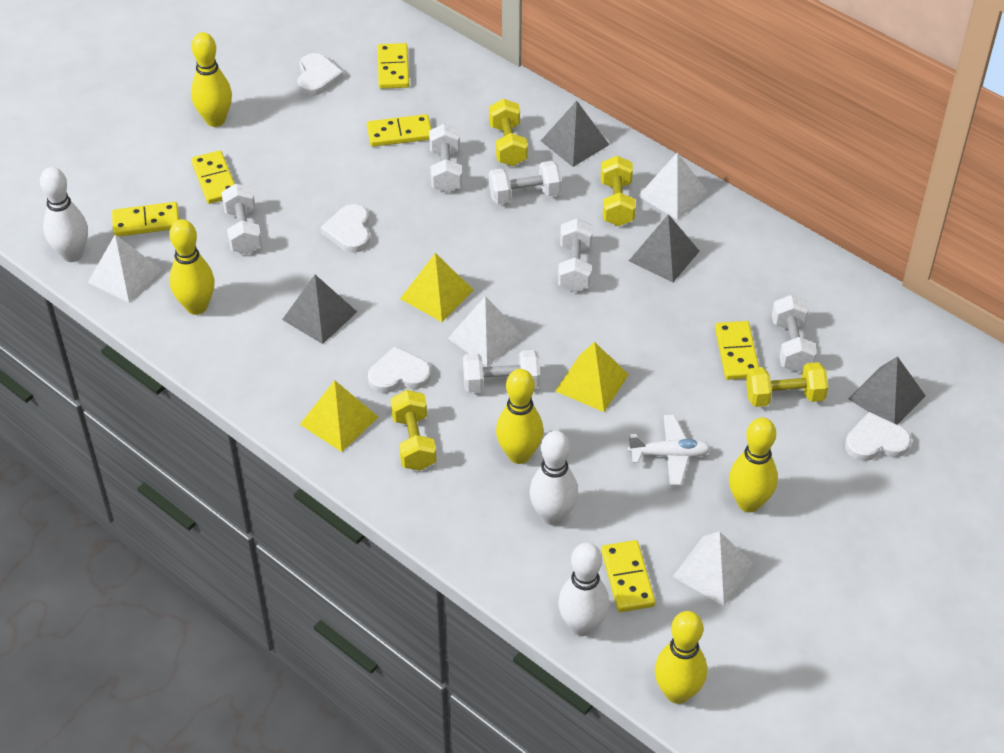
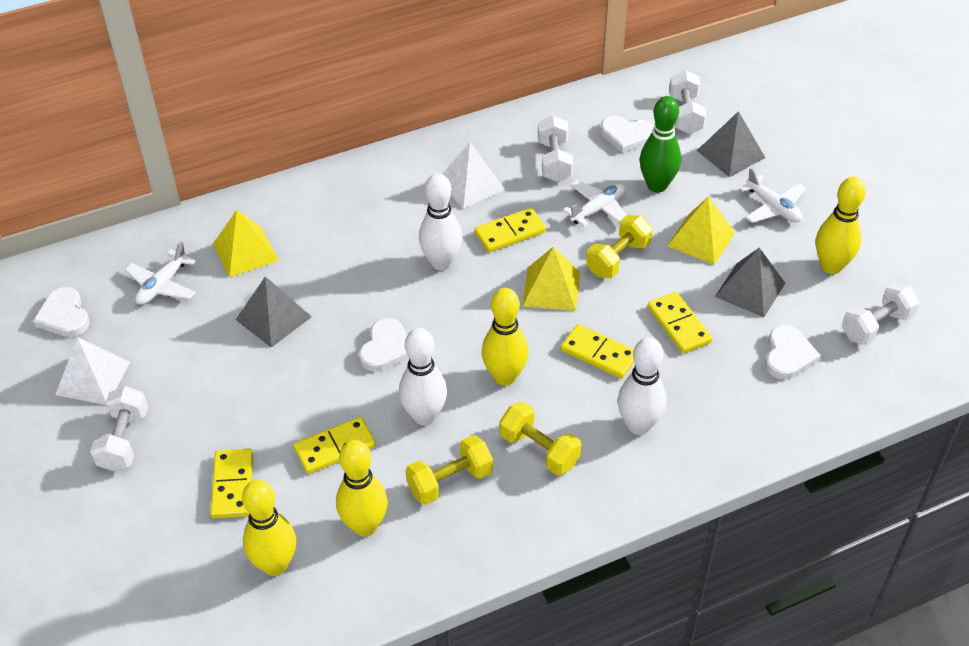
green bowling pin: none = 0 -> [639,96,681,192] = 1
grey pyramid: [282,275,357,344] [541,101,610,167] [629,214,700,282] [848,356,926,425] = 4 -> [236,276,312,348] [697,111,765,177] [715,248,785,317] = 3
white dumbbell: [221,184,262,254] [429,124,462,193] [463,350,540,393] [489,161,562,204] [558,219,593,292] [772,295,817,372] = 6 -> [90,386,148,471] [538,116,573,182] [669,70,707,134] [842,283,919,345] = 4
white plane: [628,415,711,485] = 1 -> [125,241,196,305] [563,180,626,227] [739,168,806,223] = 3
white pyramid: [88,235,162,303] [448,296,523,366] [638,152,708,220] [672,532,754,606] = 4 -> [55,337,130,405] [443,142,505,209] = 2
yellow bowling pin: [169,219,215,315] [191,32,232,127] [496,369,544,464] [655,611,707,704] [729,418,778,512] = 5 -> [242,480,296,576] [336,440,388,537] [482,288,529,385] [816,177,866,274] = 4
yellow domino: [112,202,179,237] [191,151,235,204] [367,114,431,147] [377,43,409,89] [601,540,655,612] [715,321,759,380] = 6 -> [210,449,253,518] [293,417,376,474] [474,208,546,252] [561,324,634,379] [648,292,712,354] = 5
yellow dumbbell: [390,390,437,471] [489,99,528,166] [601,156,636,226] [746,362,828,407] = 4 -> [405,435,493,505] [499,402,582,475] [586,215,653,278] = 3

